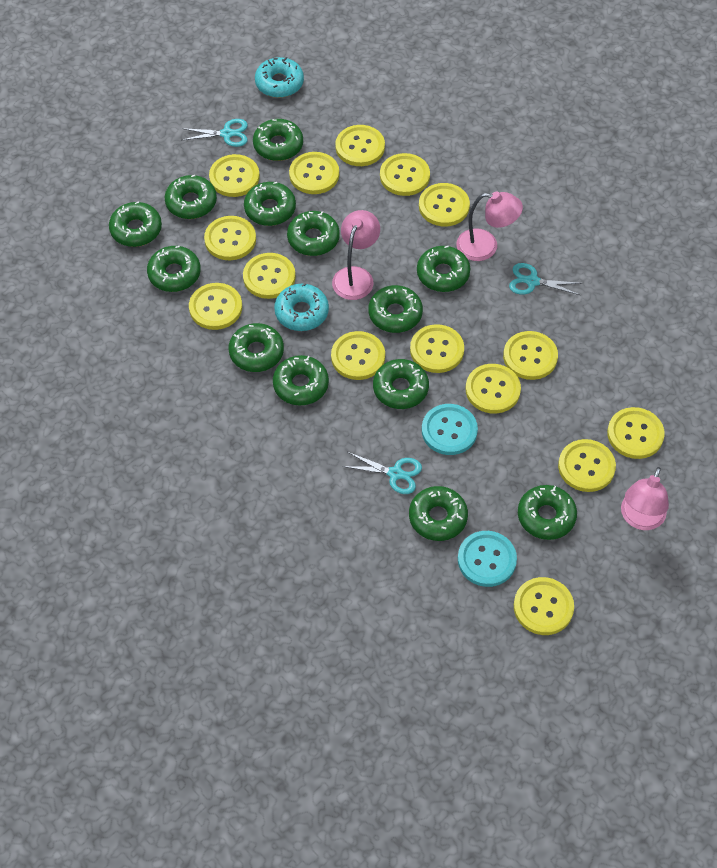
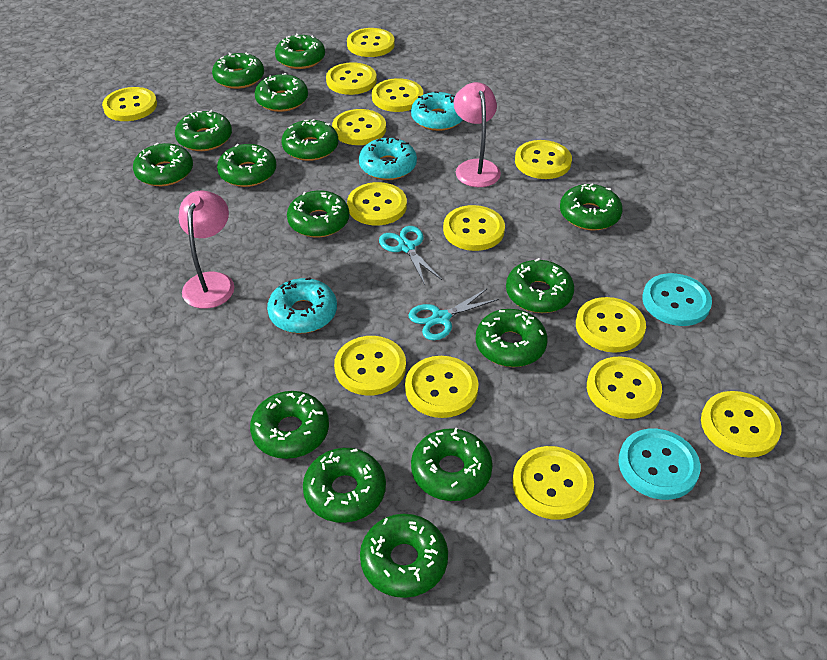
green donut: [109,201,162,247] [147,246,201,292] [165,175,217,219] [229,323,284,372] [244,182,296,226] [253,119,303,161] [273,355,329,406] [287,211,340,256] [368,285,423,333] [373,359,429,409] [409,486,468,541] [417,246,470,292] [518,485,577,540] = 13 -> [133,143,193,186] [175,110,232,151] [212,53,264,89] [217,144,276,187] [250,391,329,459] [255,73,308,112] [275,33,325,69] [281,119,338,161] [287,191,349,238] [303,448,386,523] [360,514,448,598] [411,427,493,501] [475,309,548,367] [506,258,574,313] [560,184,623,231] = 15
pink lamp: [332,210,380,300] [457,192,523,261] [621,467,669,530] = 3 -> [179,191,234,309] [454,82,501,187] = 2
turquoise donut: [255,57,304,98] [274,283,329,331] = 2 -> [267,277,337,333] [359,137,417,180] [411,91,463,131] = 3
turquoise scissors: [181,119,248,147] [342,452,422,494] [509,263,582,295] = 3 -> [379,226,442,285] [408,288,499,340] = 2
yellow button: [189,283,242,330] [204,216,256,260] [209,154,260,197] [243,253,296,299] [289,152,339,194] [331,331,385,380] [335,125,385,166] [380,153,430,196] [410,324,464,373] [419,183,470,226] [466,364,521,413] [503,331,558,380] [514,577,574,635] [558,439,616,492] [607,407,665,459] = 15 -> [102,87,157,121] [326,62,377,95] [332,109,386,145] [334,336,406,395] [347,28,395,57] [347,182,407,225] [372,78,423,112] [405,356,479,418] [443,205,505,251] [512,446,594,520] [515,140,572,179] [576,297,646,353] [587,357,662,419] [701,391,782,458] = 14

